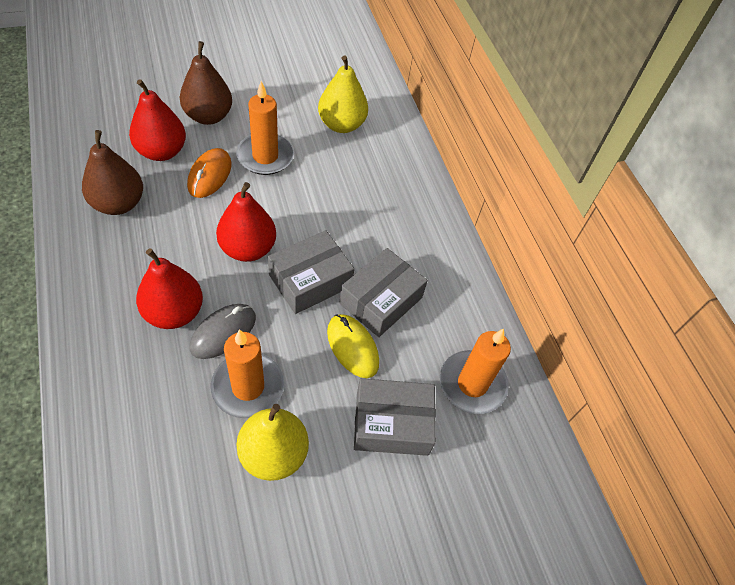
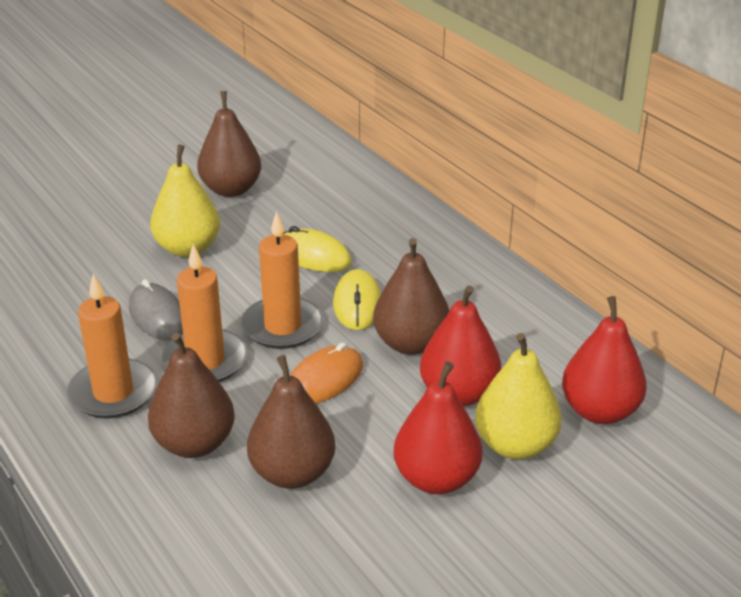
brown pear: [82,130,143,215] [180,41,232,125] = 2 -> [148,333,235,458] [197,91,261,197] [247,355,335,489] [373,238,449,355] = 4
grey box: [268,230,354,314] [339,248,428,337] [354,378,436,456] = 3 -> none = 0
yellow mouse: [327,314,379,378] = 1 -> [283,226,352,272] [333,269,381,330] = 2

